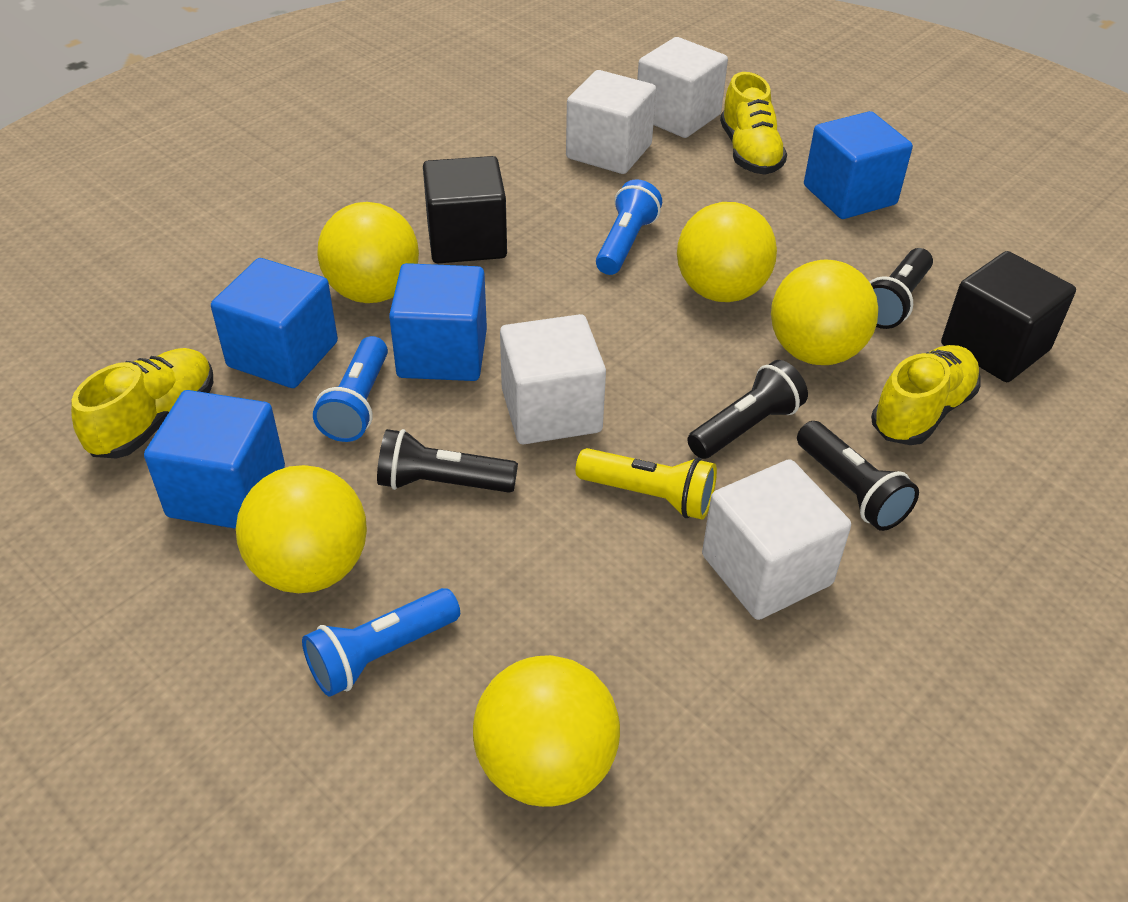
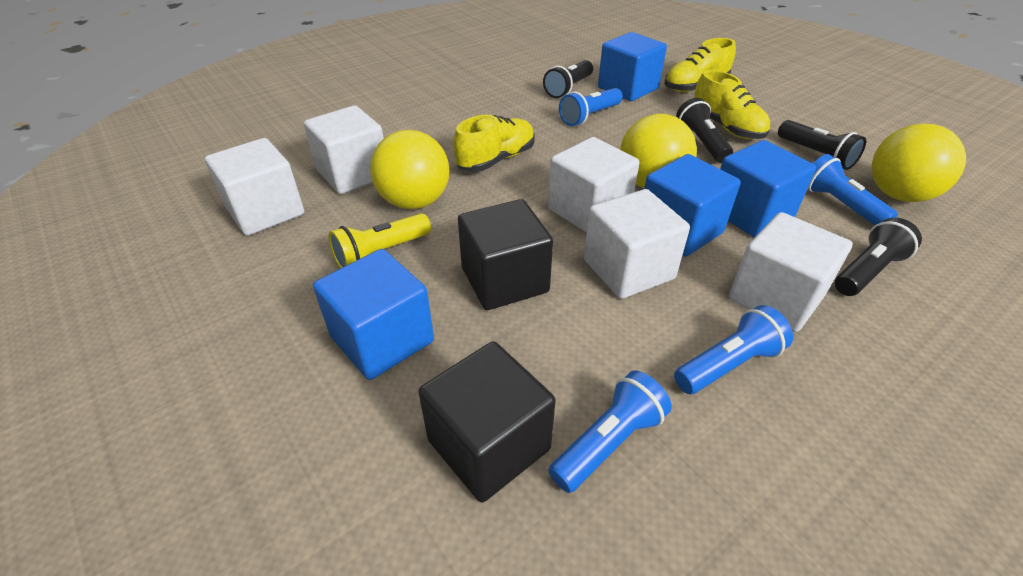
blue flashlight: [302,588,460,697] [313,336,388,442] [596,179,662,275] = 3 -> [549,370,672,493] [559,88,623,126] [674,305,793,394] [808,154,898,225] = 4
white cube: [500,314,606,444] [566,70,656,174] [637,37,728,138] [702,459,851,620] = 4 -> [205,138,304,236] [304,105,384,194] [548,137,639,233] [584,189,690,299] [729,212,853,332] = 5
yellow ball: [236,465,367,593] [317,202,419,303] [473,655,620,807] [677,202,777,302] [771,260,878,365] = 5 -> [370,130,449,209] [620,114,697,188] [872,123,966,202] = 3

